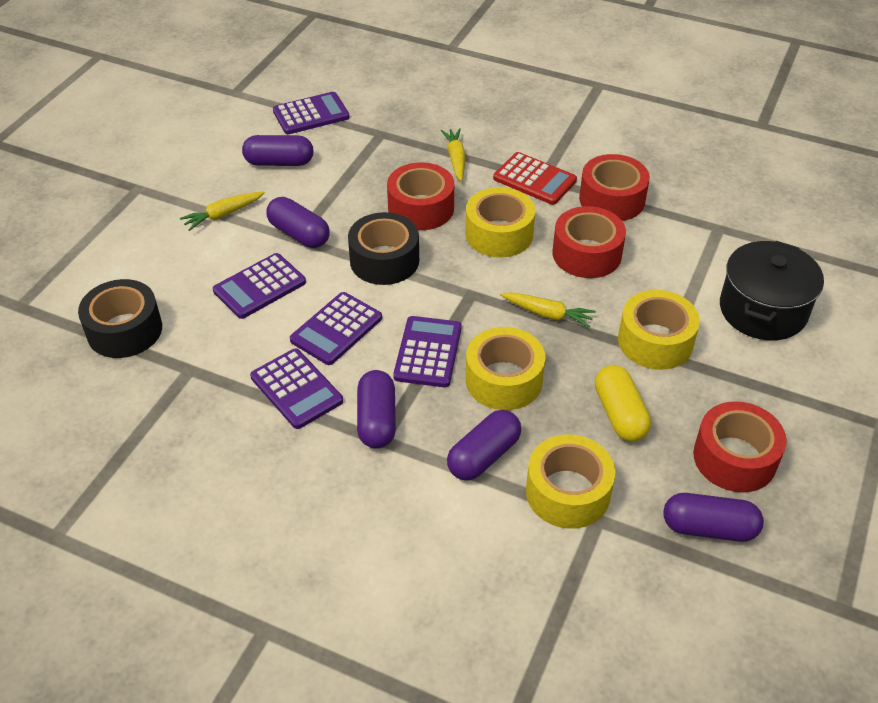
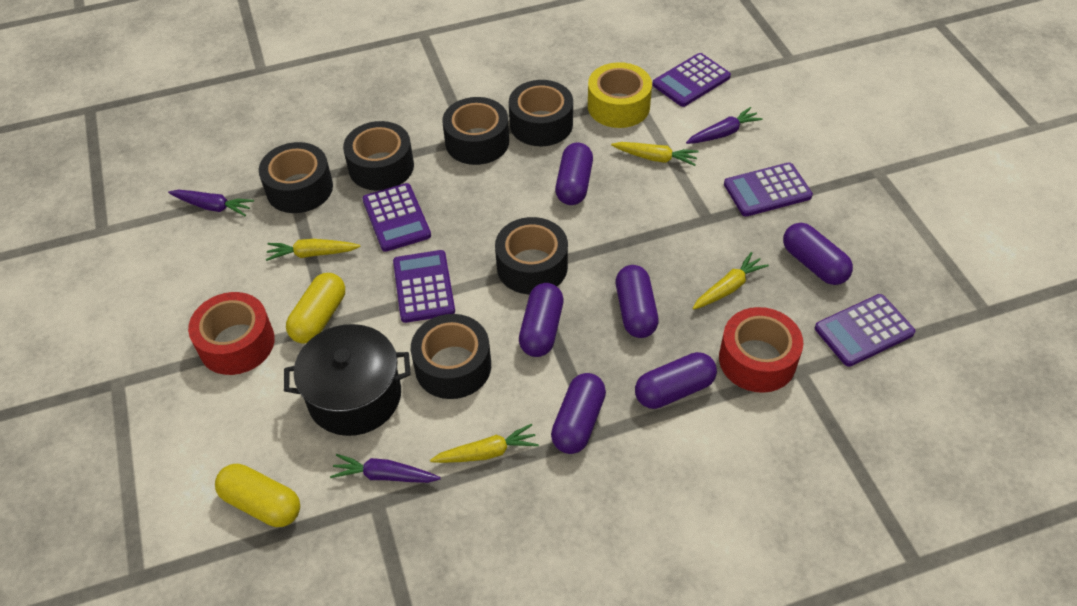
black tape: [78,279,162,358] [348,212,419,285] = 2 -> [259,142,333,213] [343,121,414,191] [411,314,491,399] [442,97,509,165] [495,217,568,294] [509,80,573,146] = 6
purple capsule: [242,135,313,166] [266,197,330,248] [357,370,396,449] [447,410,521,481] [664,493,764,542] = 5 -> [519,283,564,357] [551,373,606,454] [555,143,593,205] [616,265,659,338] [635,352,717,409] [783,223,853,285] = 6
purple carrot: none = 0 -> [168,190,254,216] [330,454,441,483] [686,107,763,144] = 3
red calculator: [493,152,577,205] = 1 -> none = 0
red tape: [387,162,454,230] [553,206,626,278] [579,154,650,221] [693,401,787,492] = 4 -> [188,292,275,375] [719,307,803,393] = 2
yellow capsule: [595,365,651,442] = 1 -> [215,464,300,527] [286,273,345,344] = 2
yellow carrot: [180,192,265,231] [441,128,465,182] [500,292,596,328] = 3 -> [266,239,360,261] [430,424,539,463] [611,142,699,166] [692,252,769,310] = 4
yellow tape: [465,187,535,258] [466,327,545,410] [526,434,615,529] [618,290,700,370] = 4 -> [588,62,652,128] = 1

